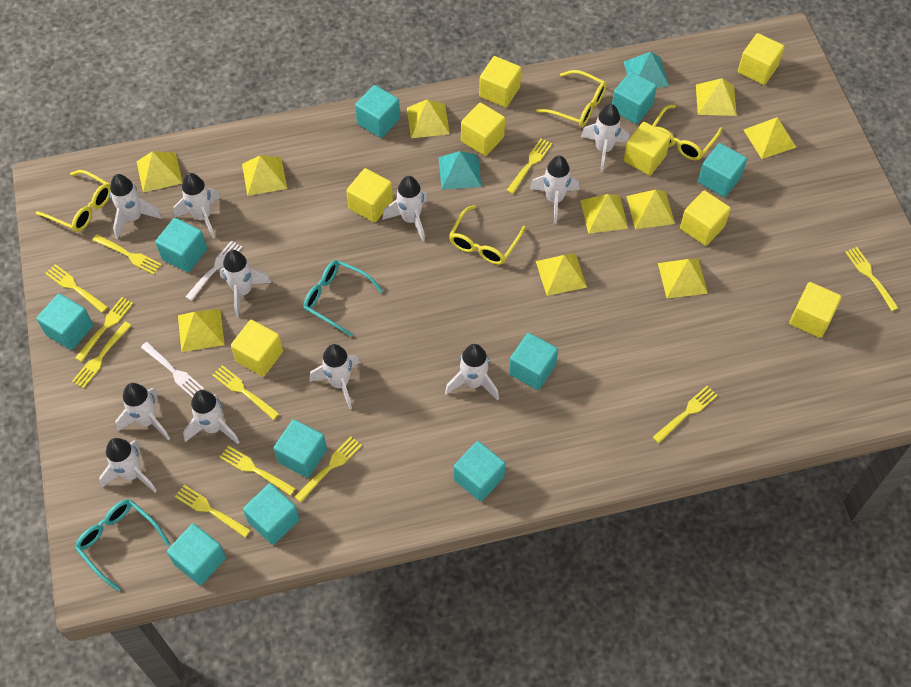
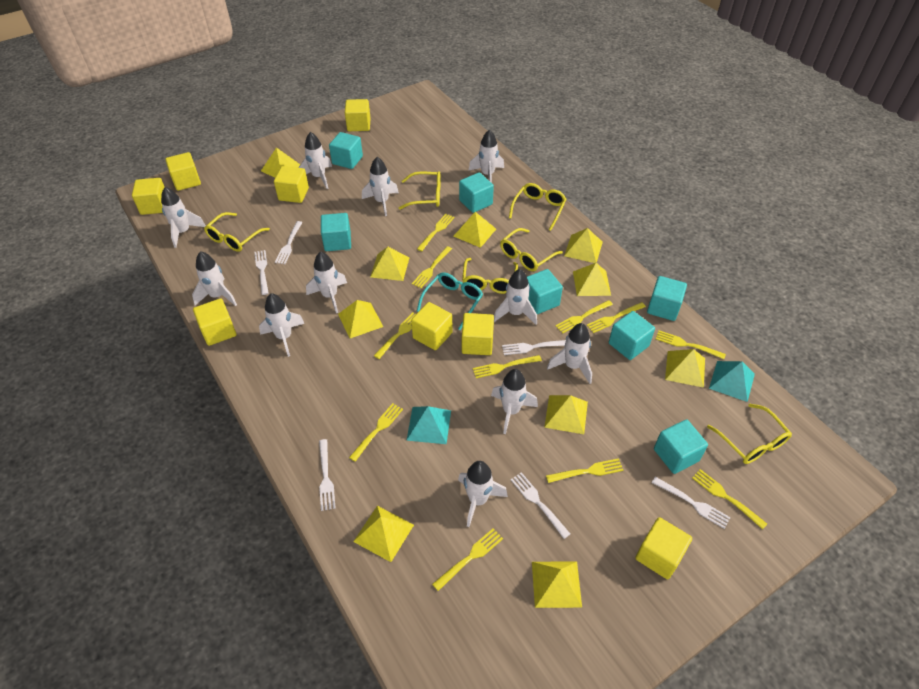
turquoise cube: [36,293,93,350] [155,218,207,272] [167,523,226,585] [243,483,300,545] [274,419,327,478] [355,85,400,138] [454,441,506,502] [509,333,558,390] [612,72,657,124] [698,143,747,197] = 10 -> [321,213,351,251] [329,132,363,169] [459,172,494,213] [527,269,563,314] [609,311,655,360] [647,276,687,321] [654,419,708,474] = 7
turquoise glasses: [75,499,170,591] [303,260,383,337] = 2 -> [417,272,483,330] = 1
white fork: [141,342,204,398] [185,240,242,301] = 2 -> [254,250,269,295] [275,221,303,264] [319,439,336,511] [502,340,566,355] [511,472,570,539] [652,477,731,529] = 6
yellow glasses: [36,170,111,232] [449,205,526,265] [536,70,607,127] [652,105,723,160] = 4 -> [204,212,270,252] [399,171,440,210] [462,258,518,294] [500,228,563,272] [509,183,566,231] [707,404,792,464] = 6

